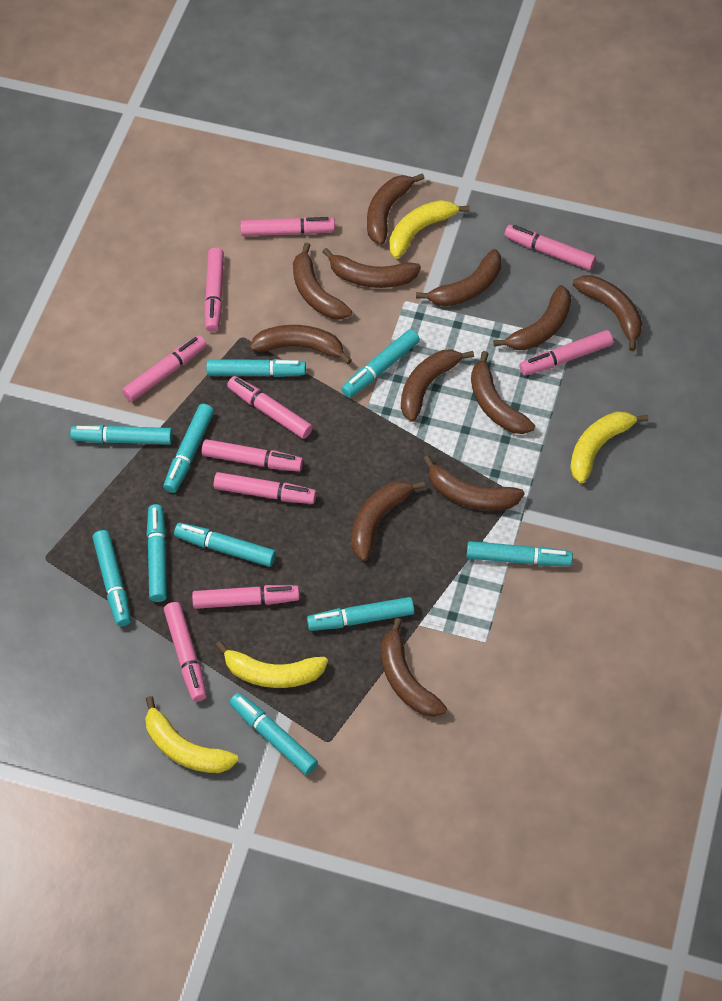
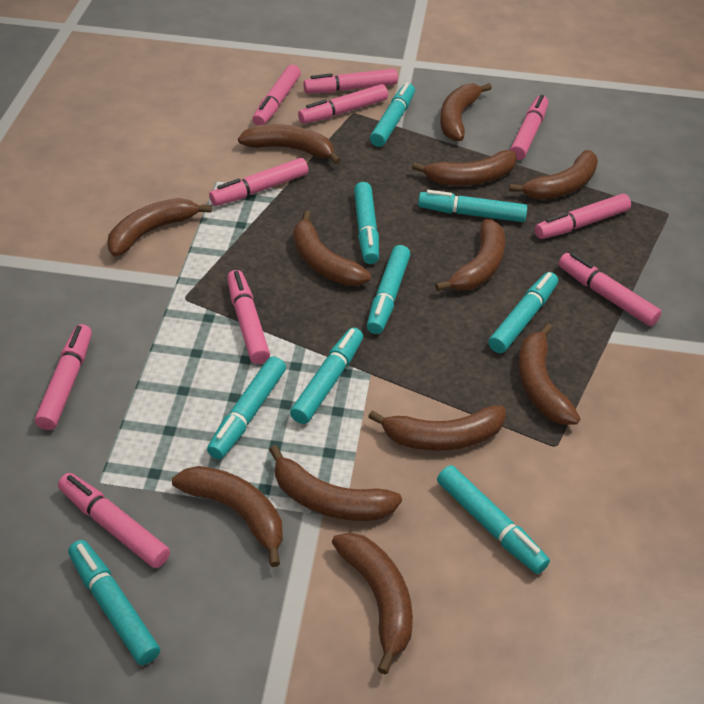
turquoise marker: [70,425,173,445] [93,530,131,626] [146,504,167,602] [163,404,214,493] [174,523,276,567] [206,359,306,377] [229,693,318,775] [307,597,414,631] [341,329,420,398] [467,541,573,566] = 10 -> [68,540,160,665] [207,356,286,459] [290,327,363,424] [354,182,379,264] [367,245,411,334] [370,82,415,147] [418,190,528,222] [437,465,550,574] [488,272,558,353] = 9
yellow banana: [145,696,239,773] [216,641,328,688] [389,200,470,259] [570,412,648,484] = 4 -> none = 0

